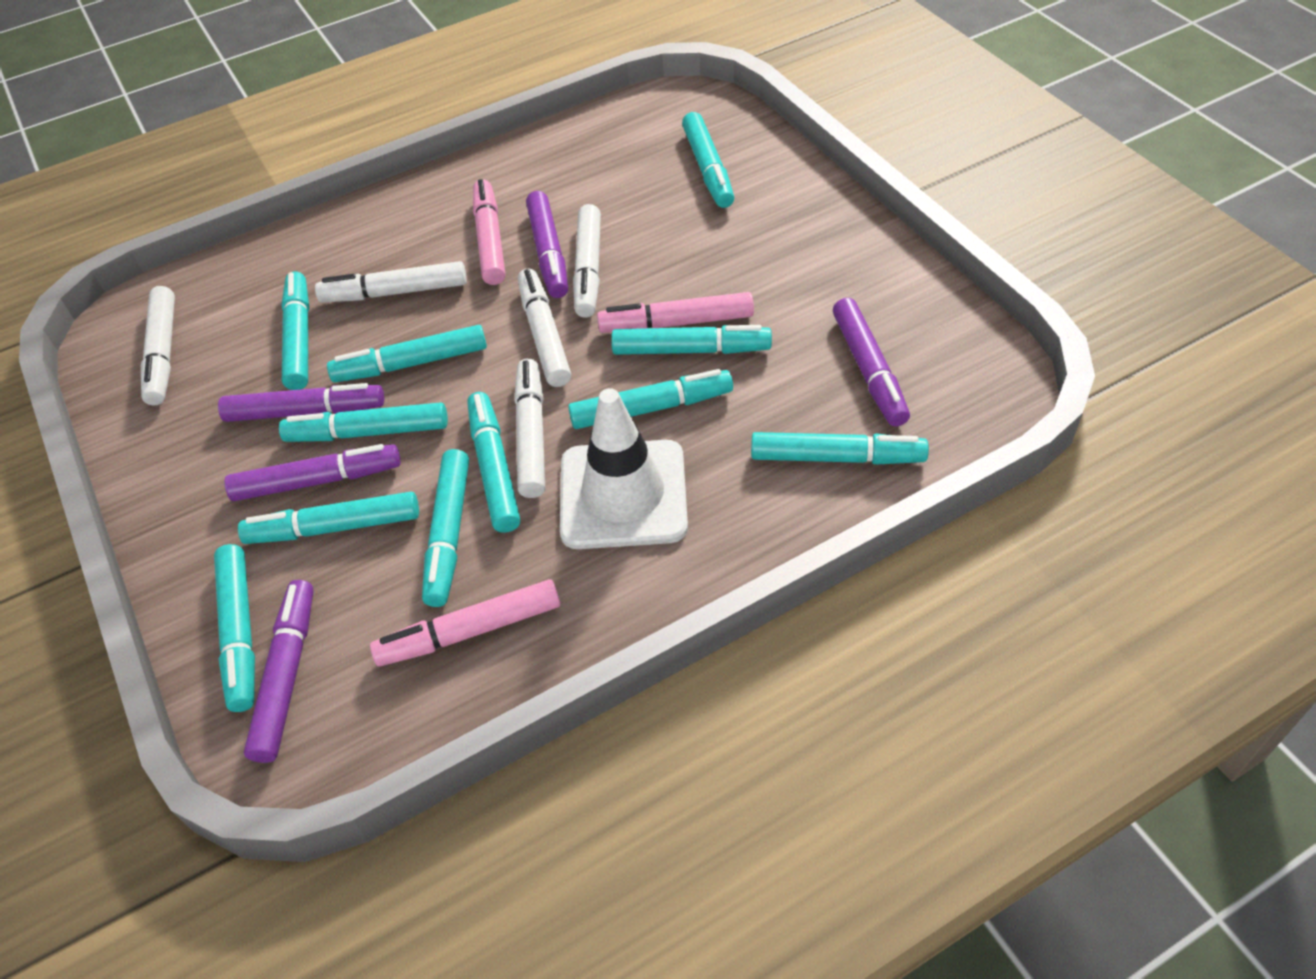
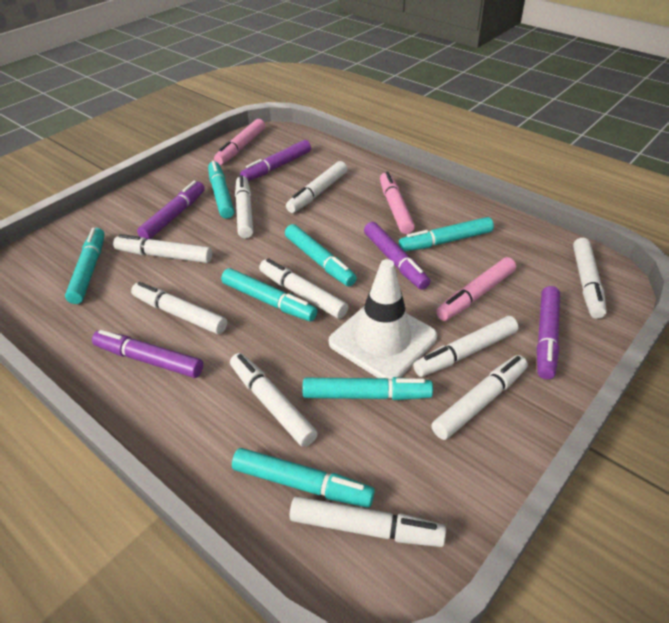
turquoise marker: [214,544,255,712] [238,492,419,544] [279,402,448,442] [281,272,310,390] [327,325,487,382] [422,449,469,607] [467,392,520,533] [568,369,733,429] [611,325,772,355] [682,112,735,208] [751,432,929,465] = 11 -> [65,228,105,304] [208,161,234,219] [221,268,317,321] [232,448,375,508] [285,224,357,286] [303,377,433,400] [399,217,494,251] = 7
white marker: [141,286,175,405] [315,261,467,303] [514,359,545,498] [518,269,571,387] [573,204,601,318] = 5 -> [113,234,212,263] [131,282,227,334] [230,353,318,447] [235,175,253,238] [259,258,348,319] [286,161,347,213] [290,496,446,547] [413,316,519,377] [431,355,528,440] [573,238,607,319] = 10

